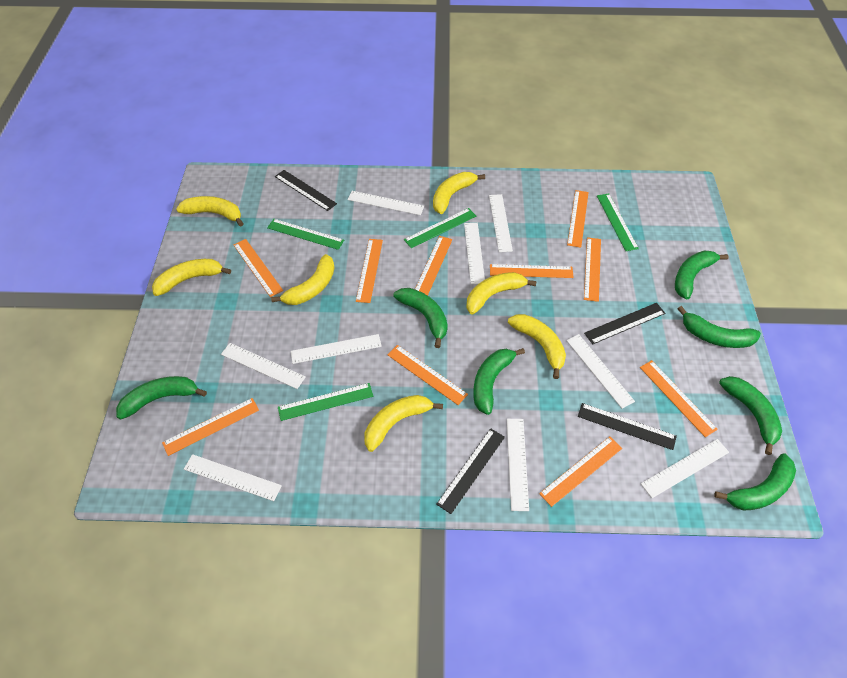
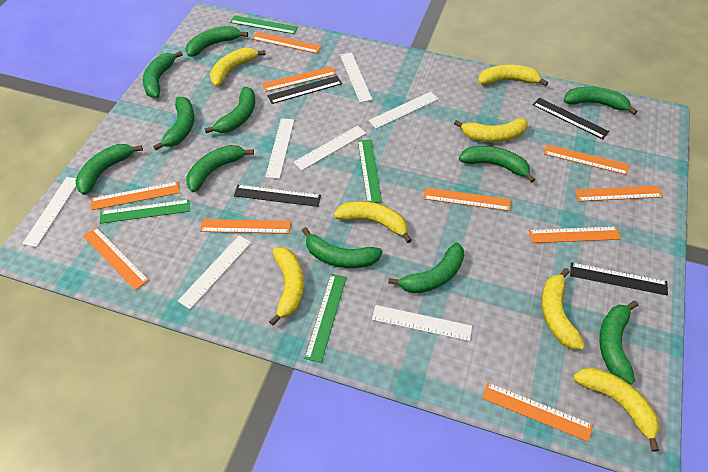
green banana: [116,376,207,419] [393,288,448,348] [473,348,525,415] [675,250,729,299] [678,306,761,348] [714,454,796,511] [719,376,782,455] = 7 -> [75,144,143,195] [143,51,183,98] [153,97,194,150] [186,26,248,57] [186,145,254,192] [204,87,255,133] [302,227,382,268] [388,242,464,293] [459,146,535,183] [564,87,637,115] [599,301,638,384] = 11
white ruler: [184,454,282,501] [221,343,306,389] [291,334,382,364] [347,191,424,215] [464,223,485,284] [489,194,513,252] [507,419,529,511] [566,334,635,409] [641,439,729,498] = 9 -> [22,177,76,247] [178,235,251,309] [265,118,294,179] [294,126,366,170] [340,53,372,102] [369,92,439,129] [372,305,472,341] = 7

